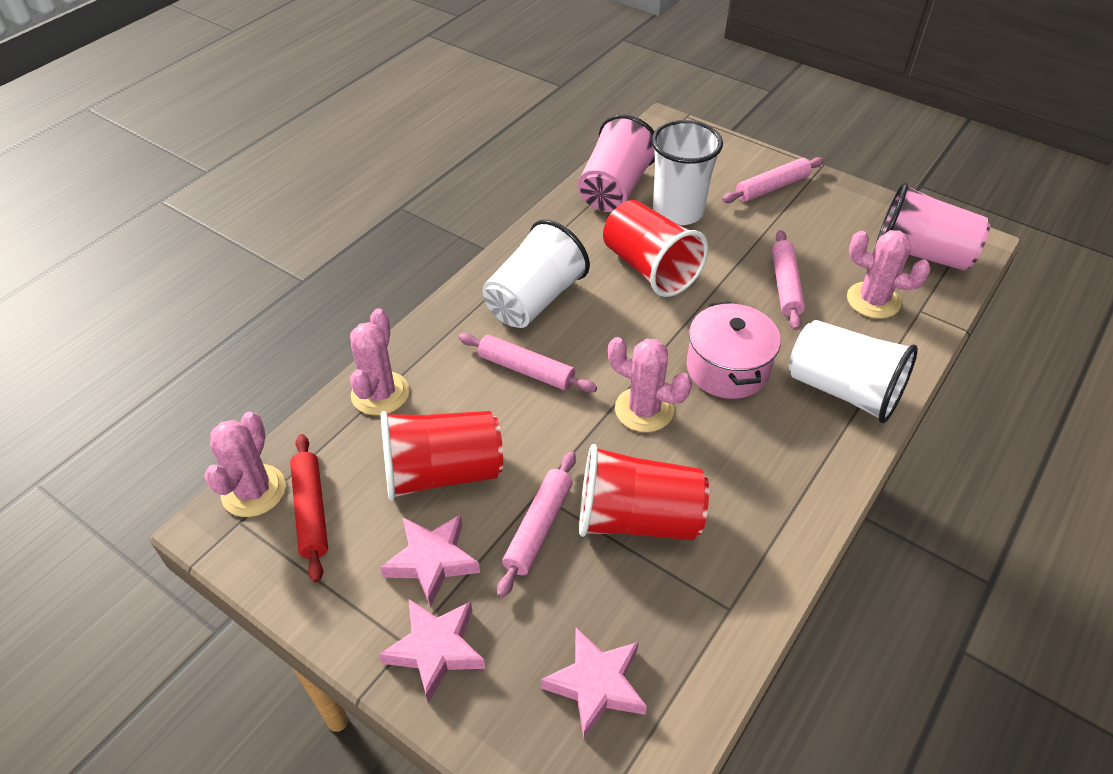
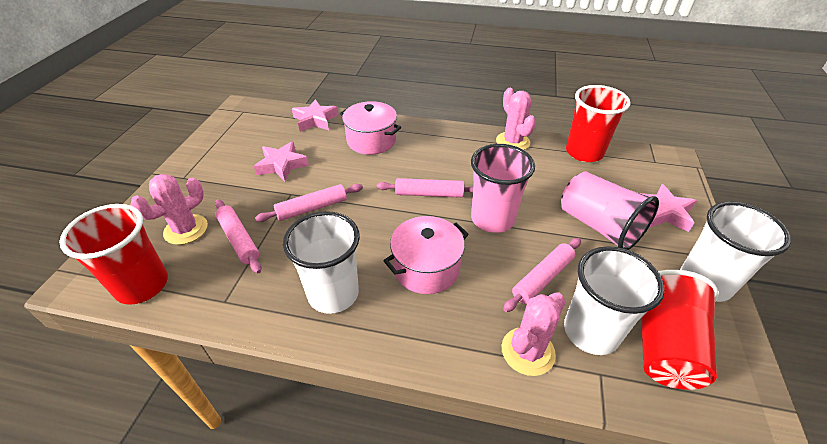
pink cactus: [204,412,286,517] [350,308,409,415] [608,337,692,432] [847,230,931,319] = 4 -> [131,174,208,245] [496,88,536,150] [502,292,565,376] = 3
pink pot: [687,301,781,399] = 1 -> [340,101,401,155] [383,216,469,294] = 2
red rolling pin: [290,434,328,583] = 1 -> none = 0

